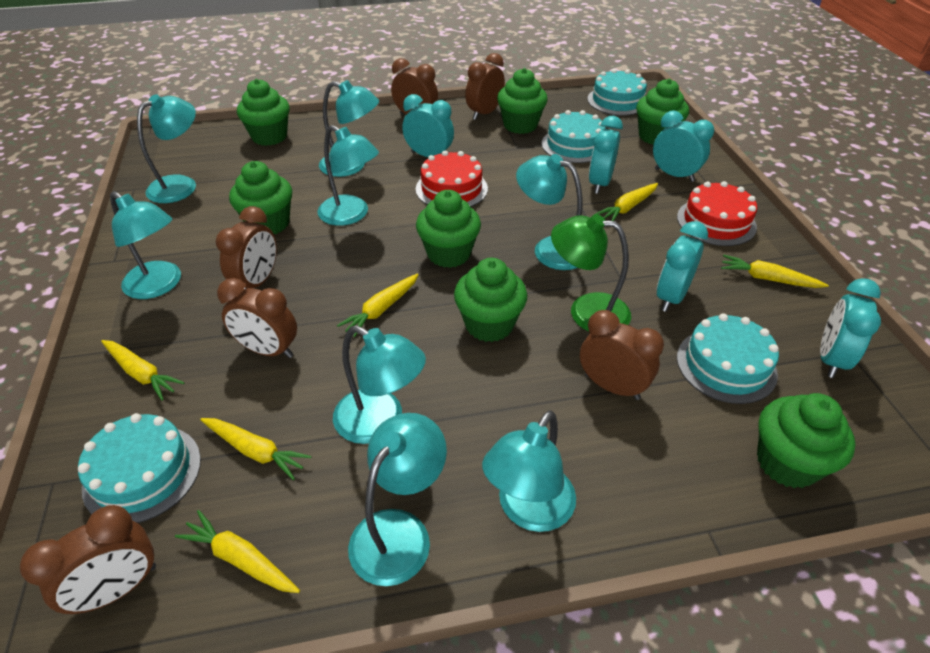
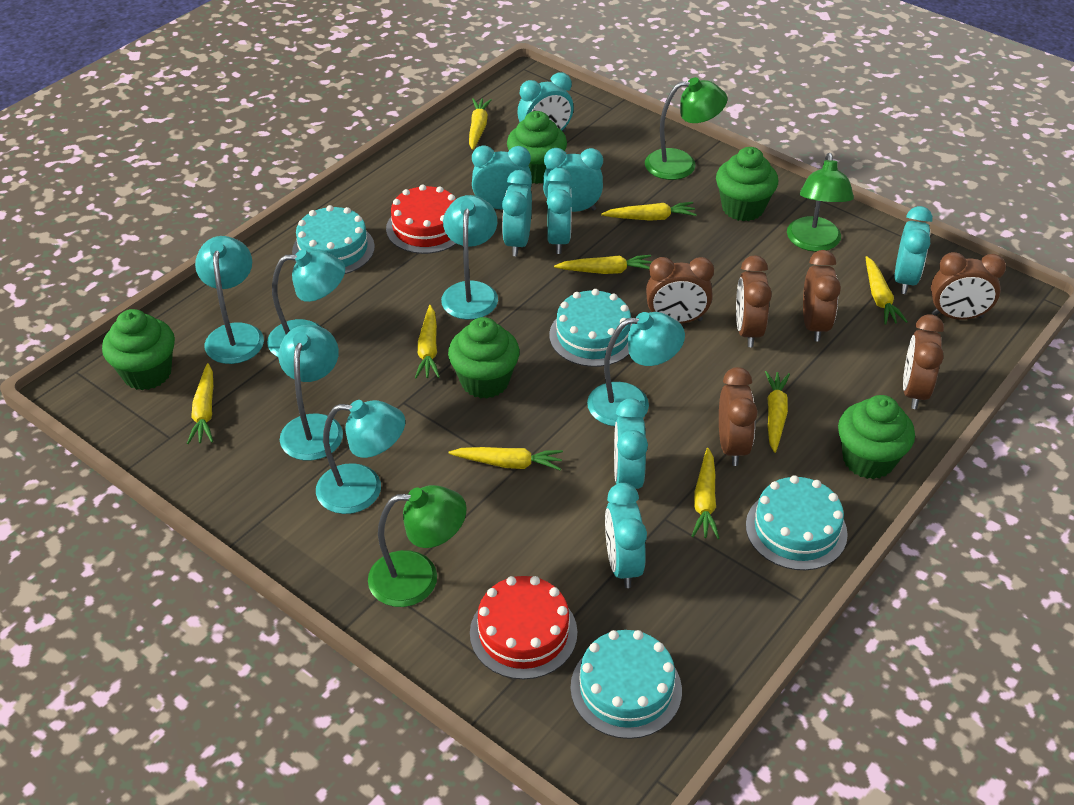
green cupcake: [229,161,292,234] [237,79,290,146] [416,190,481,268] [454,258,527,342] [497,68,548,134] [636,79,689,145] [757,393,856,489] = 7 -> [102,309,175,390] [448,317,520,399] [507,111,567,184] [716,147,778,221] [838,395,915,479] = 5
green lamp: [551,214,631,332] = 1 -> [368,485,467,607] [645,77,727,180] [787,153,854,252] = 3
turquoise clock: [402,94,454,157] [589,116,623,194] [653,110,714,182] [657,221,708,312] [820,278,881,378] = 5 -> [472,145,532,209] [502,170,532,256] [517,72,574,132] [543,148,603,212] [547,167,572,254] [605,483,647,588] [614,399,648,489] [895,206,933,294] = 8
turquoise lamp: [110,191,181,299] [137,94,196,203] [317,125,379,226] [319,80,379,177] [333,326,426,444] [348,413,447,586] [482,410,576,532] [516,154,582,270] = 8 -> [195,236,264,364] [267,250,345,357] [278,325,343,461] [316,400,405,514] [441,195,498,320] [587,312,685,426] = 6
yellow carrot: [101,340,185,400] [175,510,300,593] [200,418,312,480] [337,273,419,337] [595,183,658,221] [721,255,829,288] = 6 -> [187,363,213,444] [415,305,440,378] [449,447,563,471] [469,98,492,150] [554,255,652,274] [601,202,697,221] [692,448,720,539] [765,371,790,453] [865,256,908,325] = 9

